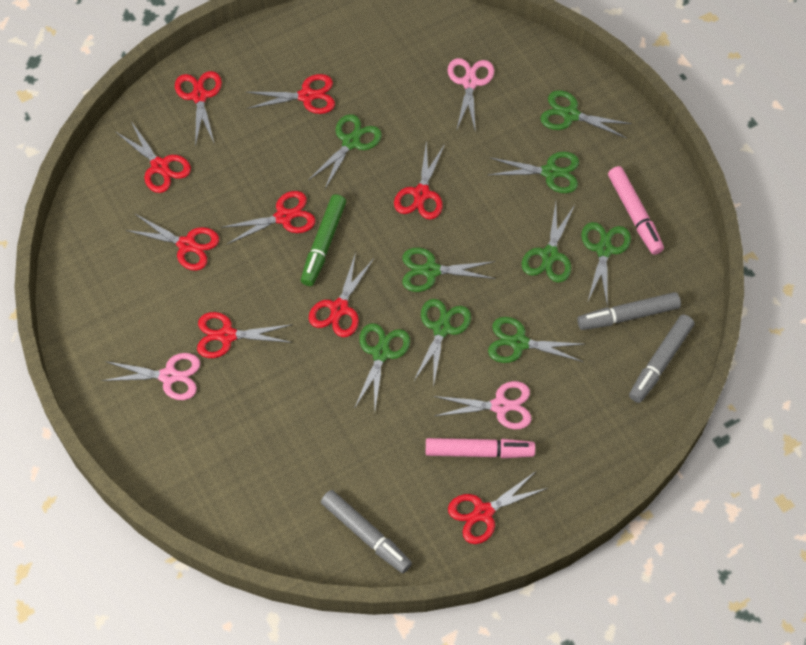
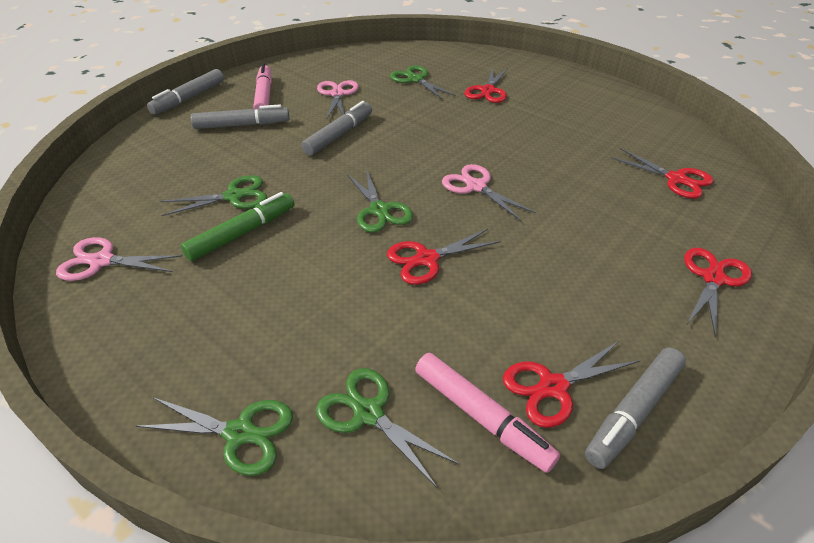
green scissors: [309,114,382,190] [354,323,410,410] [402,248,496,292] [413,299,471,388] [488,151,579,193] [488,317,584,363] [522,203,575,283] [540,90,632,138] [581,222,631,303] = 9 -> [136,397,293,476] [160,175,267,216] [316,368,460,489] [347,168,413,232] [390,65,456,100] = 5
grey marker: [321,490,412,573] [577,292,681,330] [629,315,694,403] = 3 -> [147,69,224,115] [191,104,290,129] [301,101,372,156] [585,347,686,469] = 4
red scissors: [116,121,191,193] [126,214,219,271] [175,71,222,147] [197,312,293,358] [221,191,315,244] [246,74,335,114] [309,252,374,337] [394,140,445,219] [448,472,547,544] = 9 -> [387,229,501,285] [464,67,508,103] [503,341,640,428] [611,148,714,198] [684,248,752,337] = 5

